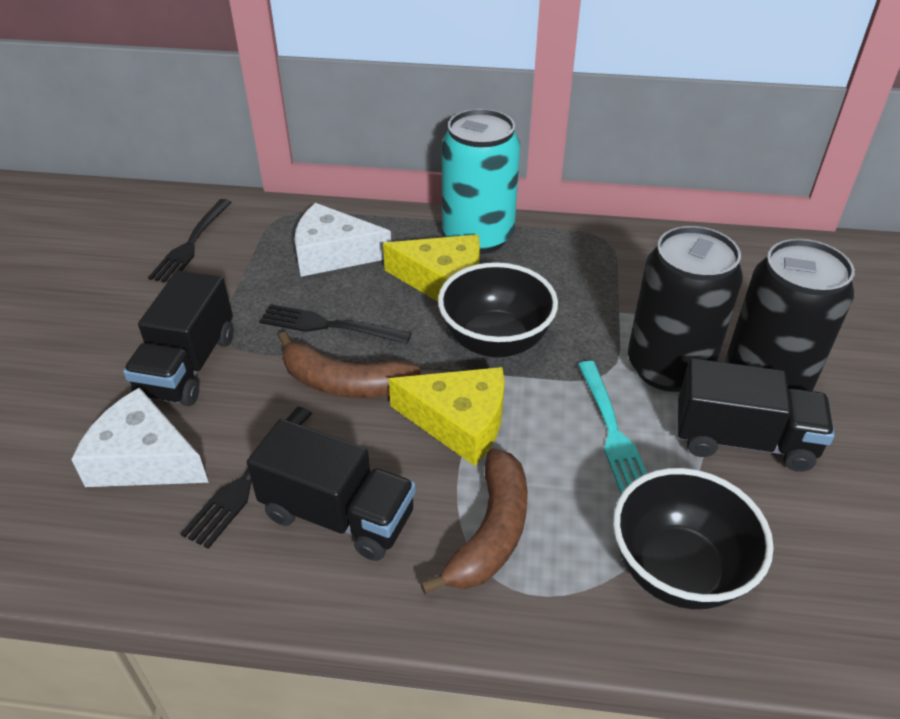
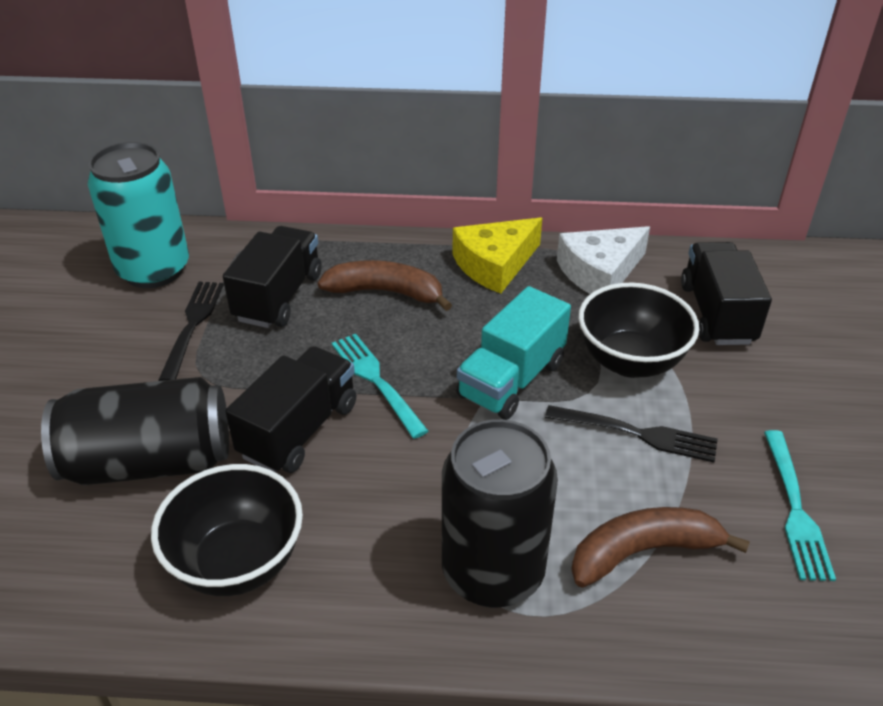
black fork: [148,199,232,282] [180,407,312,549] [259,304,412,344] = 3 -> [158,282,224,381] [545,405,718,462] = 2
turquoise fork: [578,361,647,494] = 1 -> [332,334,428,439] [764,430,836,581] = 2
turquoise truck: none = 0 -> [456,286,571,420] = 1
white cheese: [71,387,209,487] [294,203,391,277] = 2 -> [557,226,650,294] = 1
yellow cheese: [383,235,480,302] [388,367,504,466] = 2 -> [452,217,542,294] = 1

